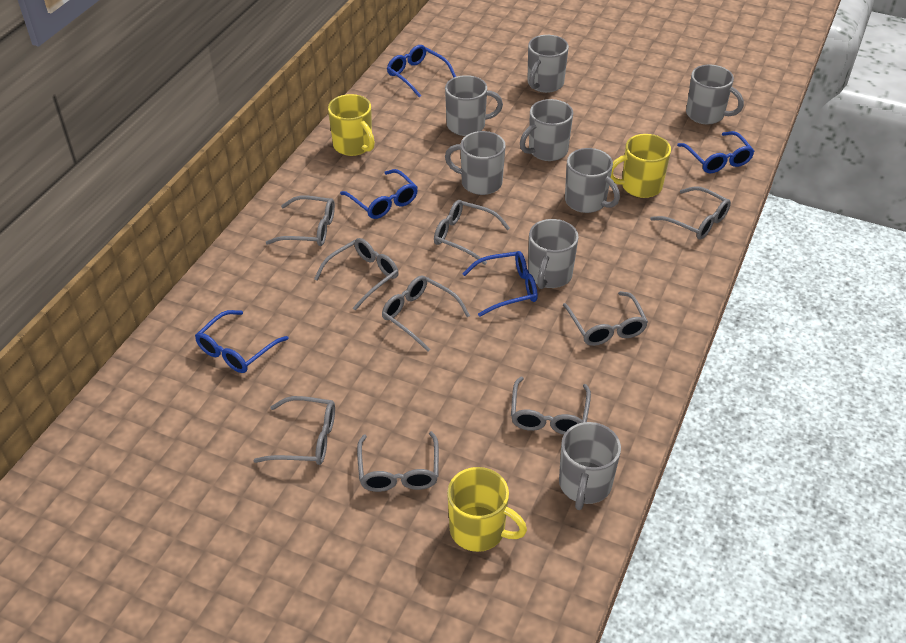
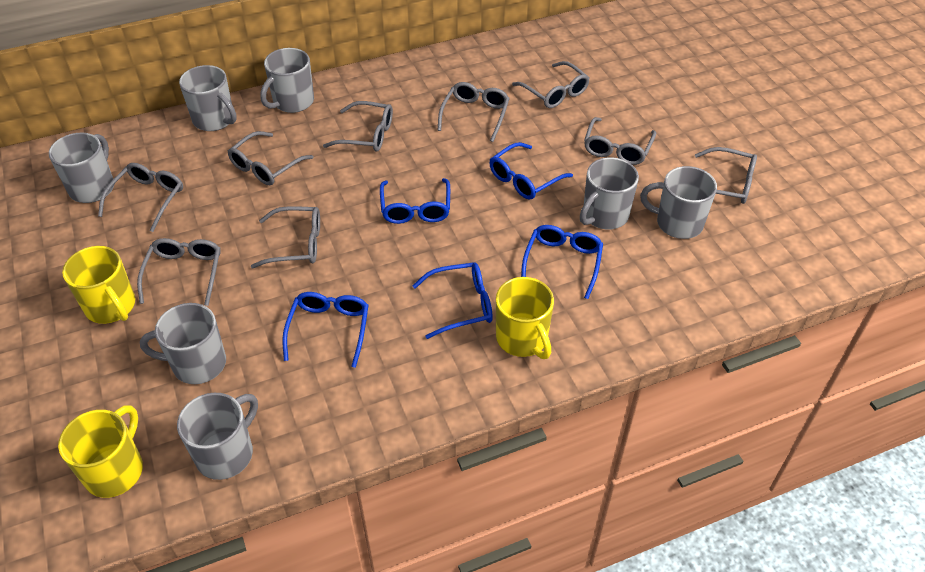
grey mug: [445,75,503,136] [445,131,506,195] [520,99,573,161] [527,35,569,93] [528,219,579,289] [559,422,621,510] [565,148,620,213] [686,65,744,124] = 8 -> [49,133,114,203] [140,303,226,384] [177,393,258,480] [179,65,237,131] [260,48,314,113] [580,157,639,229] [640,166,717,239] = 7

